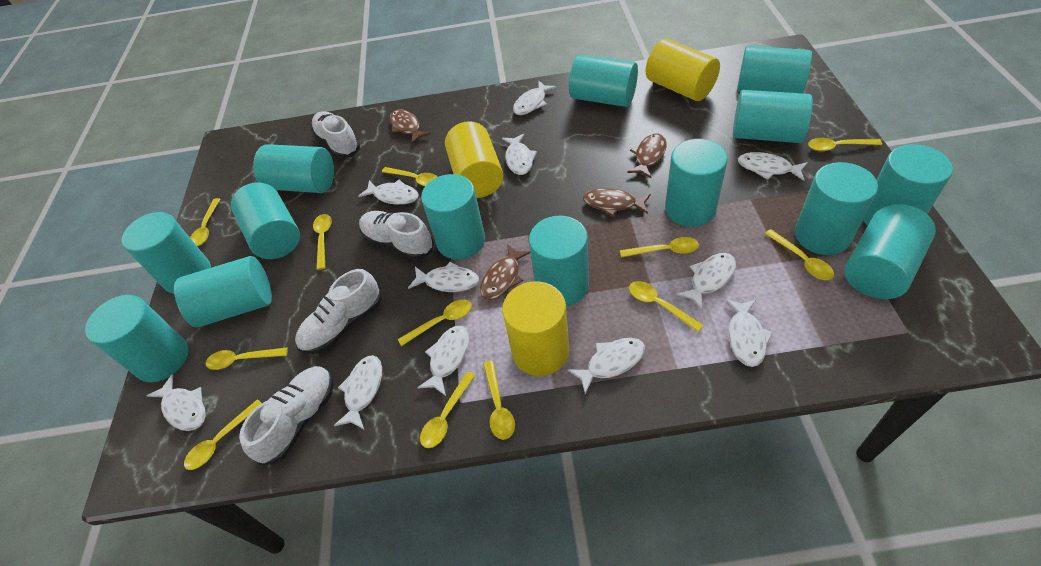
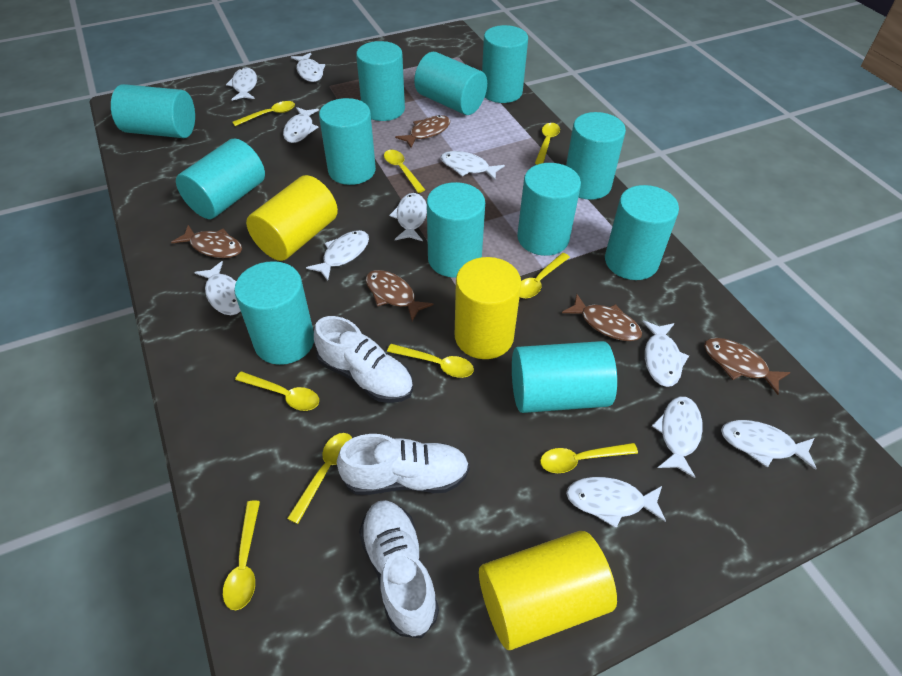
brown fish: [390,110,431,144] [480,244,530,300] [583,188,651,216] [627,134,667,178] = 4 -> [171,225,242,258] [366,270,434,321] [395,115,450,148] [562,294,642,341] [704,338,791,395] = 5
turquoise cylinder: [85,295,188,382] [122,212,211,294] [174,256,272,327] [231,182,300,259] [253,144,334,193] [421,174,485,260] [529,216,589,306] [569,55,638,107] [665,139,728,227] [733,90,813,143] [737,46,812,93] [795,162,878,255] [844,204,936,299] [863,145,953,226] = 14 -> [111,84,195,138] [176,138,265,219] [234,261,314,365] [319,98,376,185] [356,41,405,121] [414,52,487,115] [427,182,485,278] [482,25,528,103] [512,341,617,413] [517,163,581,256] [566,112,626,200] [605,185,679,280] = 12
white shoe: [239,366,333,465] [295,269,382,354] [311,111,360,158] [359,211,434,260] = 4 -> [314,316,413,403] [337,434,470,495] [359,500,439,638] = 3
yellow spoon: [184,399,262,470] [190,198,220,246] [206,347,288,370] [313,214,332,270] [382,167,437,186] [398,299,472,346] [420,371,476,448] [483,361,515,440] [620,237,699,258] [629,281,703,332] [764,229,834,280] [808,138,882,151] = 12 -> [223,500,260,610] [232,101,295,126] [235,371,319,411] [287,433,352,524] [384,150,425,193] [387,344,474,378] [520,253,570,298] [535,123,560,165] [540,443,638,473] = 9

